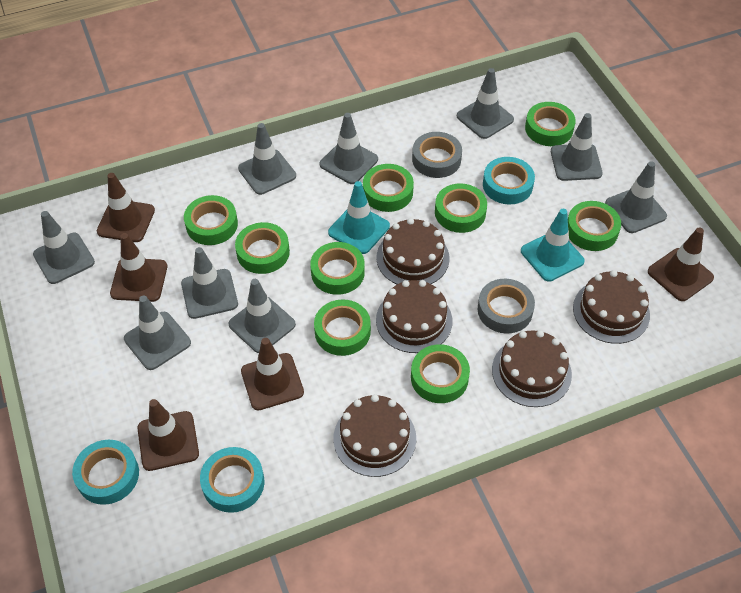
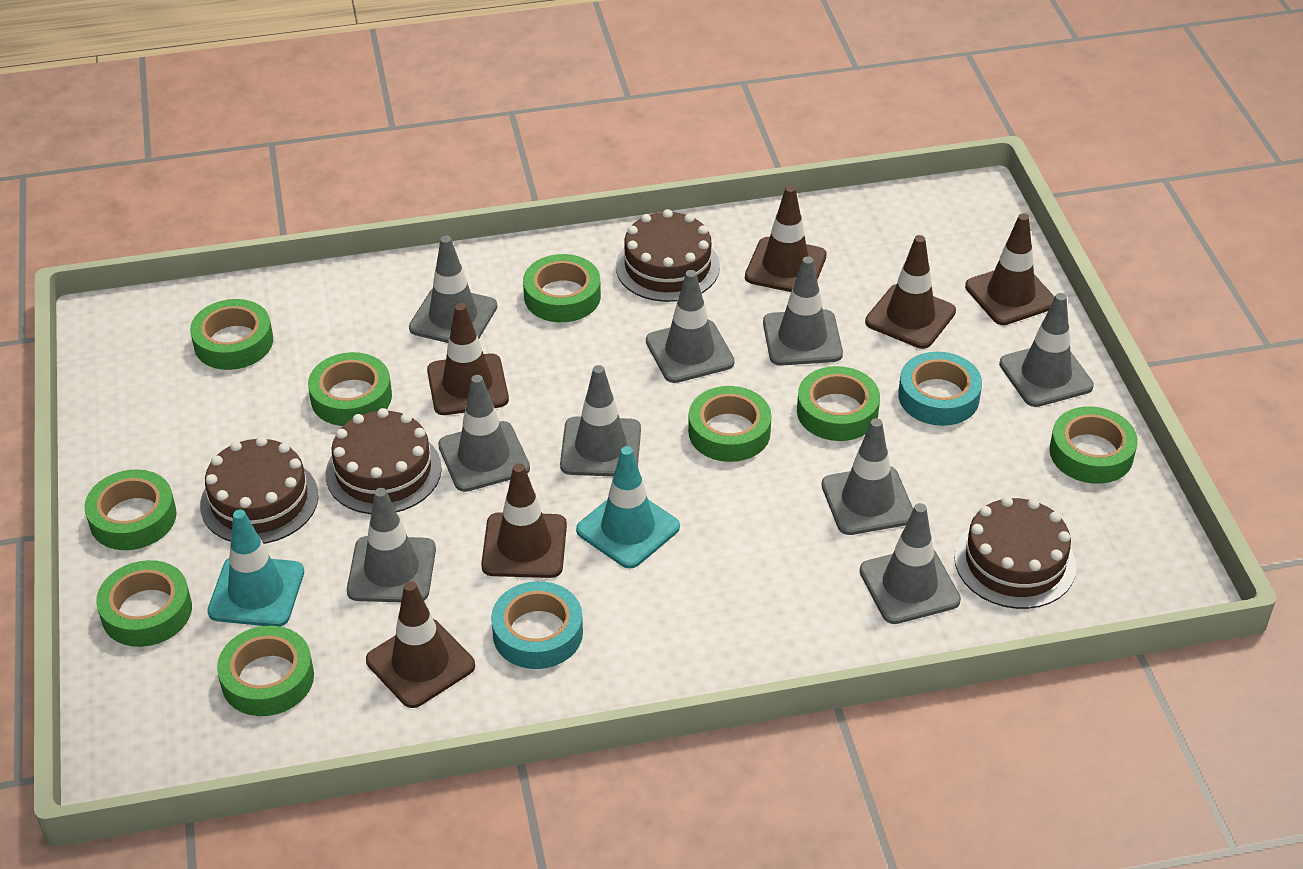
brown cake: [334,394,416,477] [376,218,449,284] [376,280,452,353] [492,330,572,407] [573,270,650,344] = 5 -> [200,436,319,544] [325,408,442,514] [616,209,720,302] [954,496,1076,609] = 4
brown traffic cone: [97,173,155,242] [110,233,167,302] [137,399,199,471] [241,338,304,410] [648,227,714,301] = 5 -> [366,581,475,708] [427,303,509,415] [481,463,567,578] [745,185,827,292] [865,235,956,349] [965,213,1055,325] = 6
grey tape: [412,132,462,178] [477,279,535,334] = 2 -> none = 0
turquoise tape: [72,440,139,505] [200,447,264,513] [483,157,535,204] = 3 -> [491,581,583,669] [898,352,982,426] = 2

